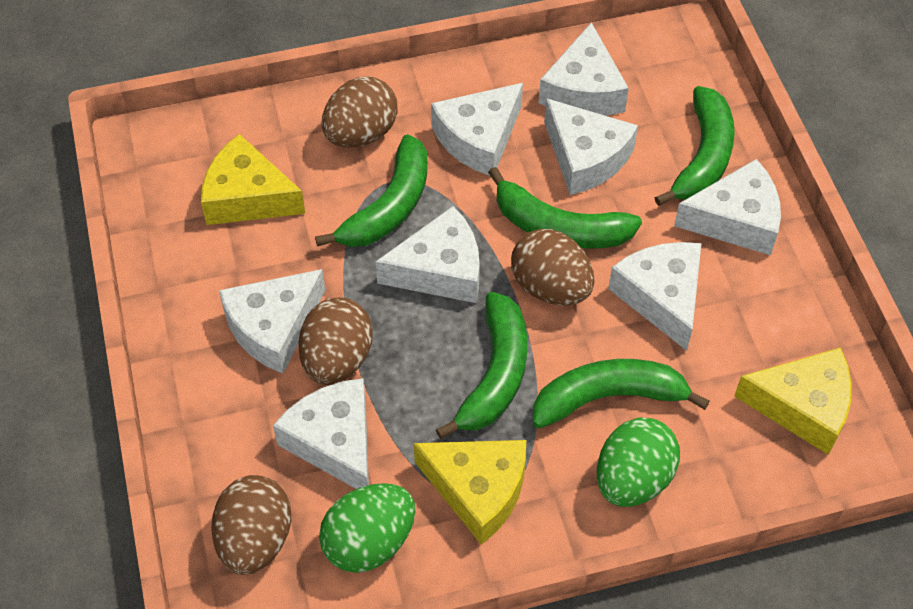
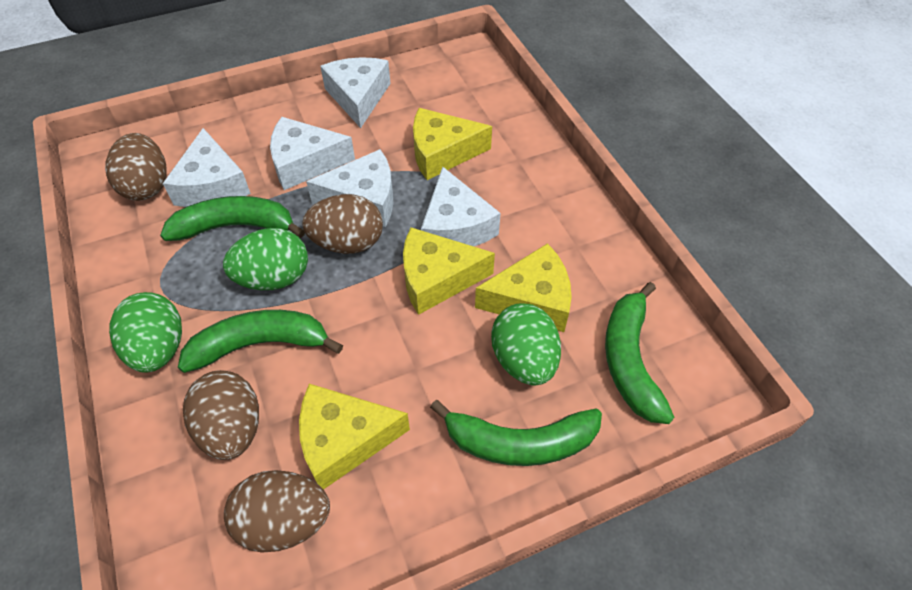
green banana: [315,134,427,247] [436,292,527,439] [488,167,642,249] [533,359,710,428] [655,86,735,206] = 5 -> [160,196,305,241] [178,310,343,373] [430,400,602,466] [605,282,674,424] = 4
green egg: [319,483,416,573] [597,418,680,507] = 2 -> [109,292,182,373] [223,228,308,290] [491,303,561,386] = 3
white cheese: [219,269,325,374] [273,378,369,489] [375,206,480,303] [431,83,523,176] [539,22,629,116] [544,98,638,195] [608,242,701,351] [674,159,781,255] = 8 -> [163,128,251,207] [270,117,355,190] [306,149,393,227] [320,57,391,128] [421,167,501,246] = 5
yellow cheese: [201,134,305,225] [414,440,526,545] [734,347,852,455] = 3 -> [299,384,410,489] [403,227,495,315] [413,108,492,180] [475,243,572,332] = 4

